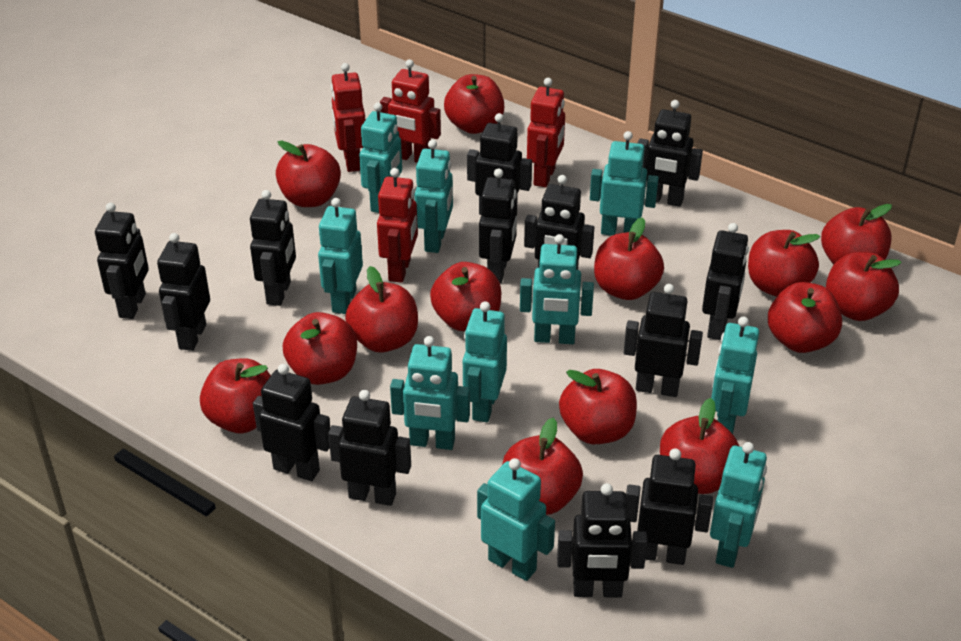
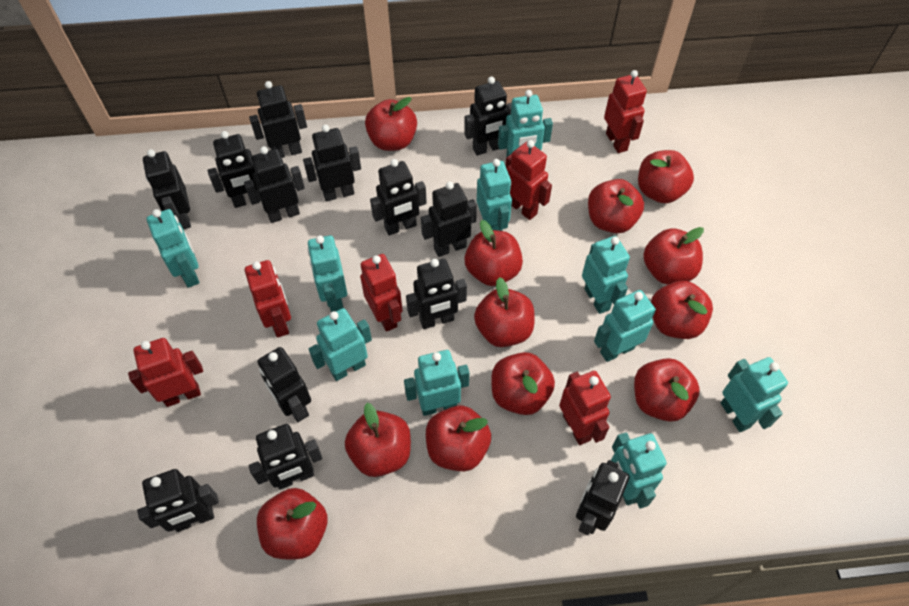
red apple: [200,358,271,434] [276,140,341,207] [283,312,357,385] [345,266,418,352] [430,262,501,331] [444,74,504,134] [502,418,583,515] [559,369,637,444] [594,217,664,300] [660,398,739,494] [748,230,820,297] [768,282,842,353] [821,204,892,265] [826,252,902,321] = 14 -> [257,488,328,559] [345,403,411,477] [365,97,417,151] [426,406,491,471] [465,220,523,286] [474,277,535,347] [491,352,555,415] [588,179,644,233] [634,358,700,422] [638,150,694,203] [643,227,704,284] [651,281,713,339] = 12
red robot: [331,63,365,172] [377,168,418,283] [380,59,441,163] [527,78,565,188] = 4 -> [128,338,203,407] [245,260,291,338] [360,254,403,332] [506,140,552,220] [559,371,611,445] [604,70,647,153] = 6

